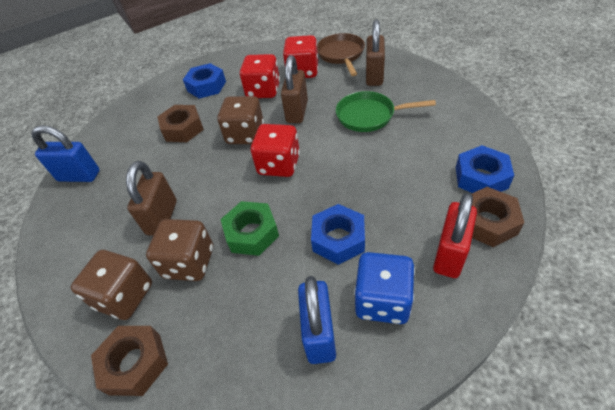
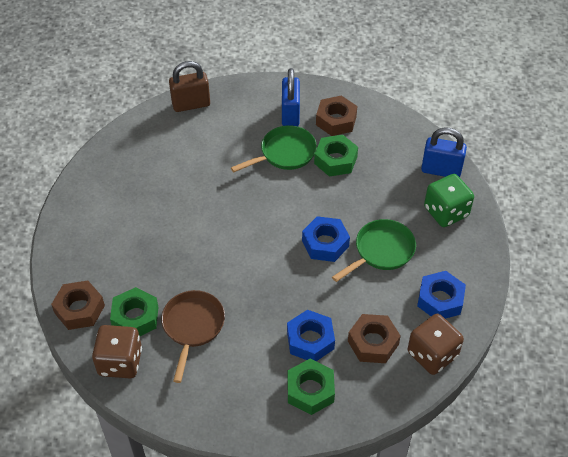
blue dice: [354,252,415,324] = 1 -> none = 0
brown dice: [71,250,152,320] [146,219,213,281] [217,96,264,144] = 3 -> [92,325,142,378] [408,314,464,375] = 2
brown padlock: [126,161,177,236] [281,55,308,123] [366,19,385,86] = 3 -> [169,61,210,112] = 1
green dice: none = 0 -> [424,174,474,227] = 1
green nut: [220,201,279,256] = 1 -> [110,287,158,336] [287,359,335,415] [314,135,358,177] = 3
green pan: [336,91,436,132] = 1 -> [231,125,317,172] [332,219,416,282] = 2
red dice: [240,54,280,98] [251,124,300,177] [283,35,318,78] = 3 -> none = 0
red padlock: [433,193,477,278] = 1 -> none = 0

